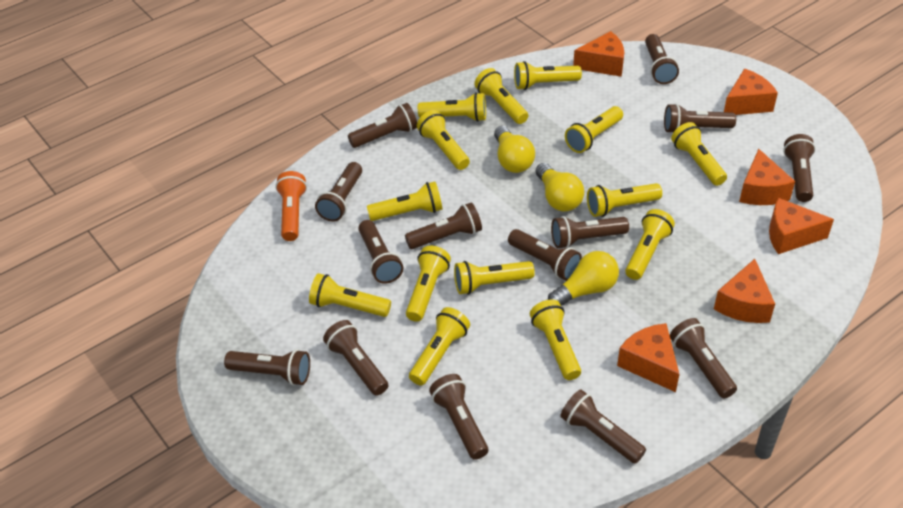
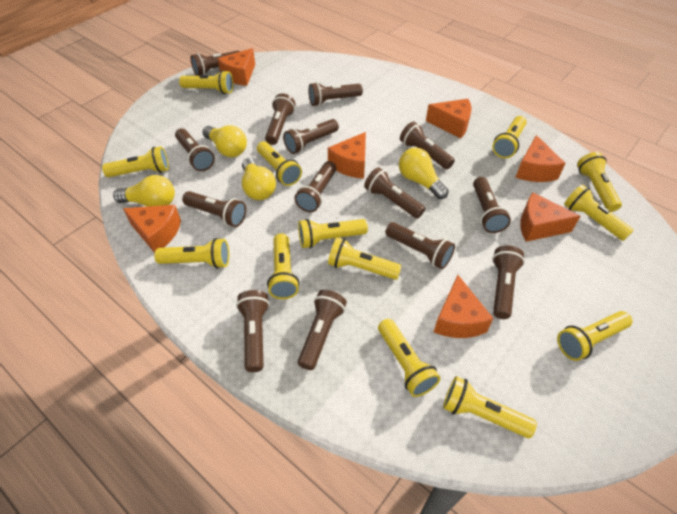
orange cheese: [573,31,624,77] [617,323,680,392] [714,259,775,323] [724,69,778,115] [739,149,795,205] [769,198,834,254] = 6 -> [123,205,181,253] [217,48,255,86] [328,132,366,179] [426,99,472,138] [434,275,494,338] [515,135,566,182] [520,192,581,242] = 7
orange flashlight: [275,171,307,241] = 1 -> none = 0
yellow flashlight: [309,273,391,317] [367,181,442,221] [406,246,451,322] [409,307,470,386] [417,110,470,170] [418,92,486,122] [454,261,535,295] [474,68,528,124] [514,61,582,90] [530,300,581,380] [565,106,623,153] [587,183,662,217] [625,209,675,280] [671,122,727,186] = 14 -> [102,146,169,177] [154,238,229,269] [179,70,233,94] [257,141,302,186] [267,233,299,299] [298,219,368,248] [328,238,402,280] [378,319,440,397] [443,376,537,438] [492,116,527,158] [557,311,632,361] [564,184,634,241] [577,152,622,212] = 13
yellow light bulb: [494,126,535,173] [535,163,584,212] [548,251,619,306] = 3 -> [113,175,175,207] [202,125,247,157] [242,158,276,200] [399,148,449,199] = 4

